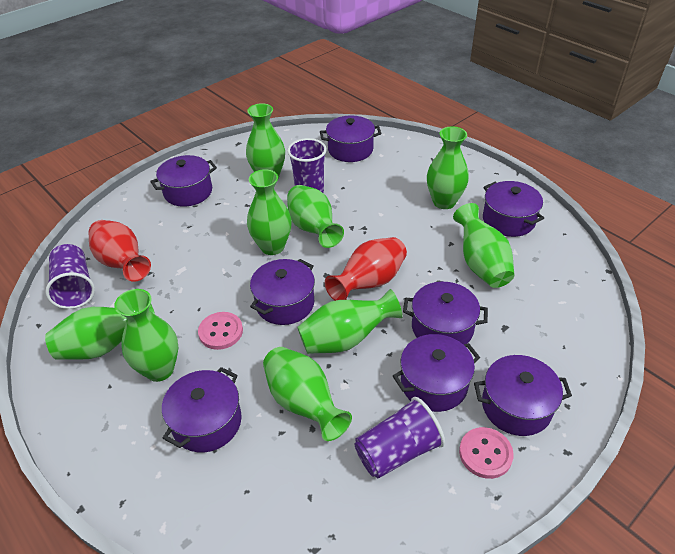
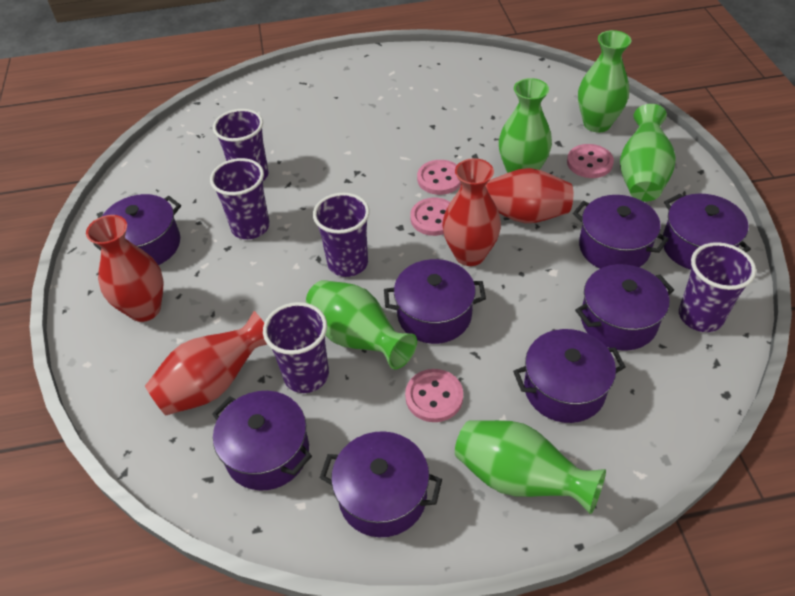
green vase: [45,304,155,360] [114,289,178,382] [246,103,285,178] [247,169,292,255] [263,347,352,441] [287,185,344,248] [297,289,403,354] [427,126,469,209] [453,203,514,288] = 9 -> [306,280,417,369] [455,420,606,515] [499,78,552,173] [578,30,631,133] [620,104,676,201] = 5
pink button: [198,312,243,350] [459,427,514,479] = 2 -> [405,369,463,422] [410,198,450,236] [417,160,461,195] [567,144,614,178] = 4
purple cup: [45,244,95,309] [287,138,327,193] [354,397,445,478] = 3 -> [210,158,270,239] [213,109,269,181] [263,302,329,393] [313,193,370,277] [679,242,756,332] = 5
red vase: [88,220,151,282] [325,237,407,301] = 2 -> [86,215,164,322] [145,311,267,415] [442,158,501,266] [460,168,573,224] = 4

